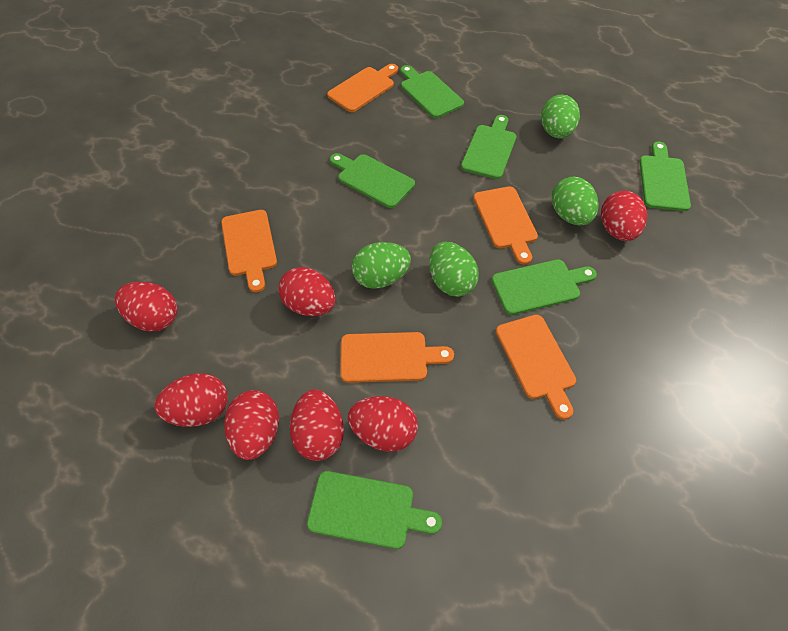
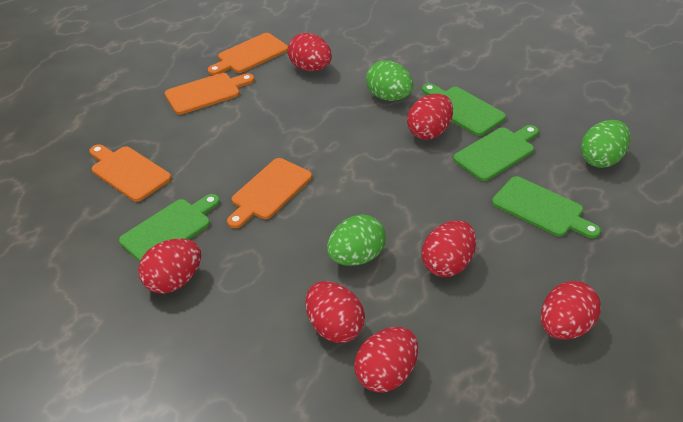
green cutting board: [307,471,442,549] [330,153,415,208] [401,65,464,118] [461,115,516,179] [492,259,597,315] [639,142,691,211] = 6 -> [119,194,220,262] [422,83,506,136] [453,125,539,181] [492,176,601,238] = 4
green egg: [352,242,411,289] [429,242,479,297] [541,95,580,139] [552,176,598,225] = 4 -> [327,215,386,266] [366,60,413,101] [581,120,630,168] = 3
orange cutting board: [221,210,277,292] [327,64,398,112] [340,332,454,383] [473,186,538,265] [496,315,576,420] = 5 -> [90,144,171,202] [165,73,254,115] [208,33,288,75] [227,158,312,228] = 4

